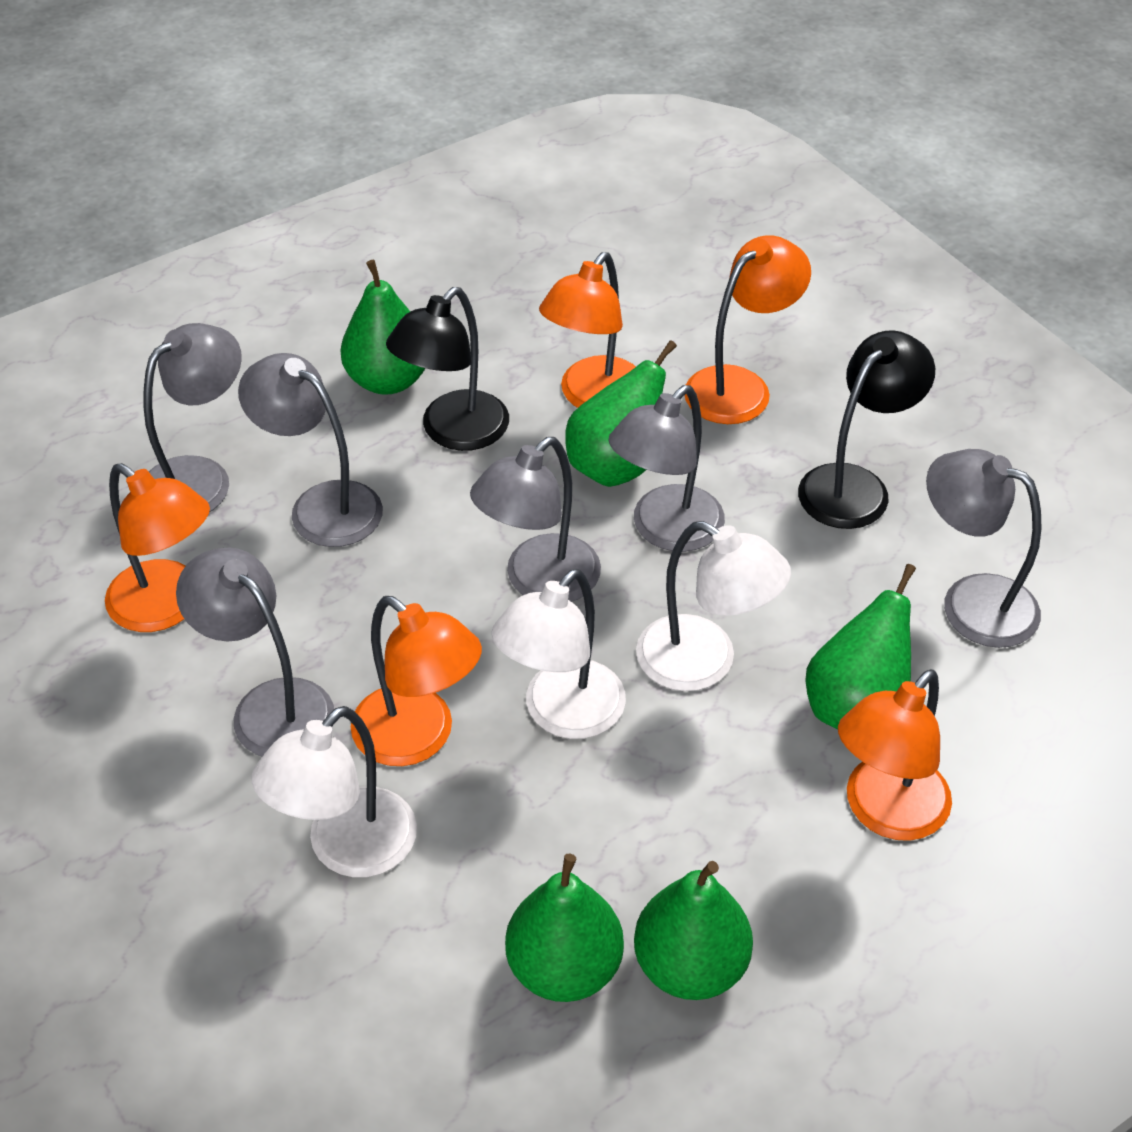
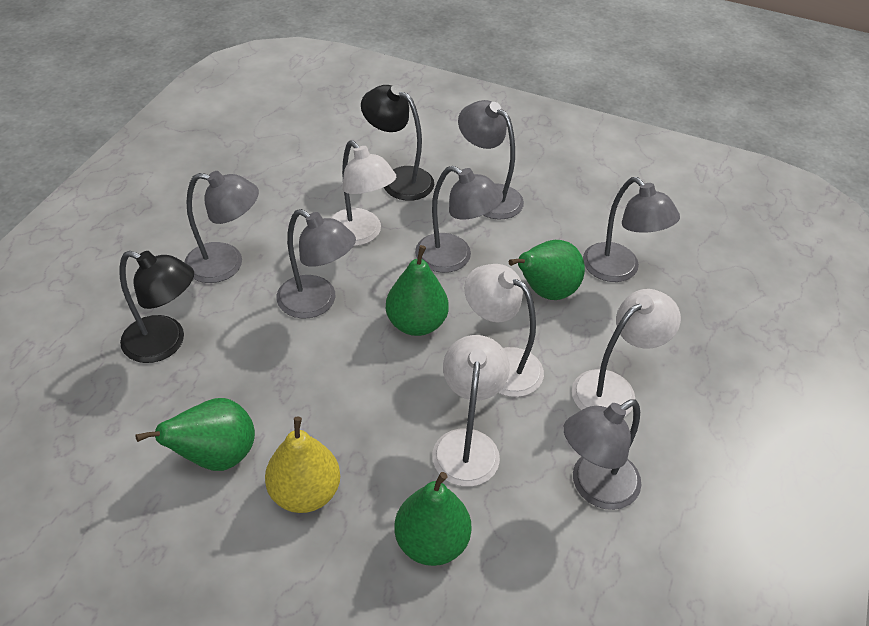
green pear: [340,260,425,395] [505,854,624,1002] [565,340,677,487] [634,861,753,1000] [805,564,916,729] = 5 -> [135,398,255,471] [386,245,449,336] [394,472,471,566] [509,240,585,300] = 4
orange lamp: [105,463,210,632] [351,596,482,766] [539,252,636,408] [685,235,811,424] [838,669,952,841] = 5 -> none = 0
white lamp: [252,706,417,877] [491,569,626,739] [636,521,791,691] = 3 -> [330,140,396,246] [432,335,510,487] [464,264,544,397] [572,289,681,416] = 4
yellow pear: none = 0 -> [265,417,340,513] = 1

